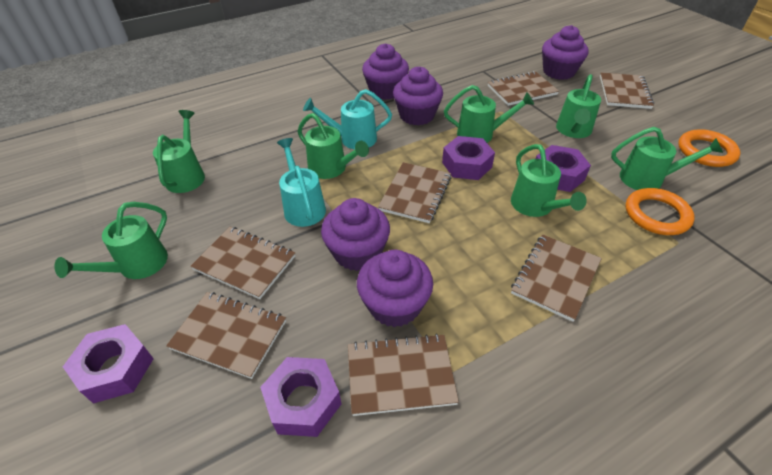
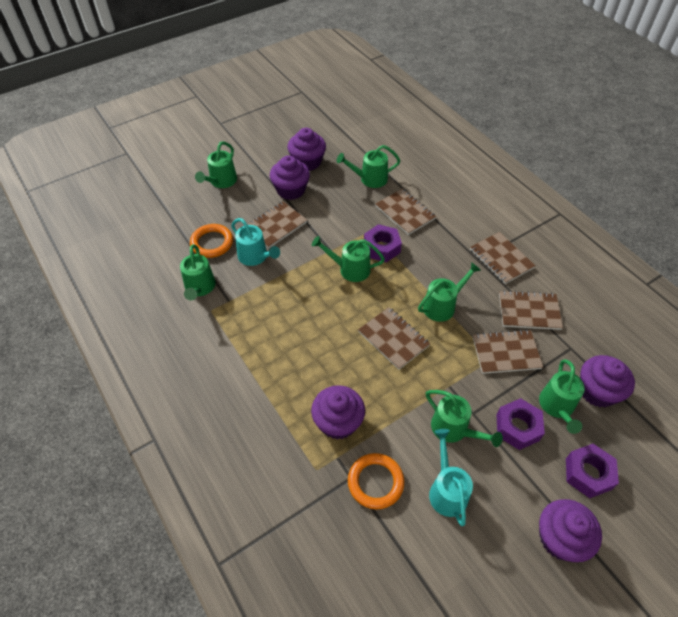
brown notebook: [166,292,286,379] [190,227,295,299] [348,334,459,416] [378,162,451,223] [488,71,559,106] [511,234,602,322] [600,73,654,109] = 7 -> [247,201,307,249] [358,307,430,370] [376,188,436,235] [470,232,536,284] [473,330,543,374] [499,290,563,330] = 6
purple nut: [63,324,154,403] [260,357,341,437] [442,136,495,180] [536,145,591,192] = 4 -> [364,224,402,263] [497,398,545,450] [566,444,619,498] = 3

